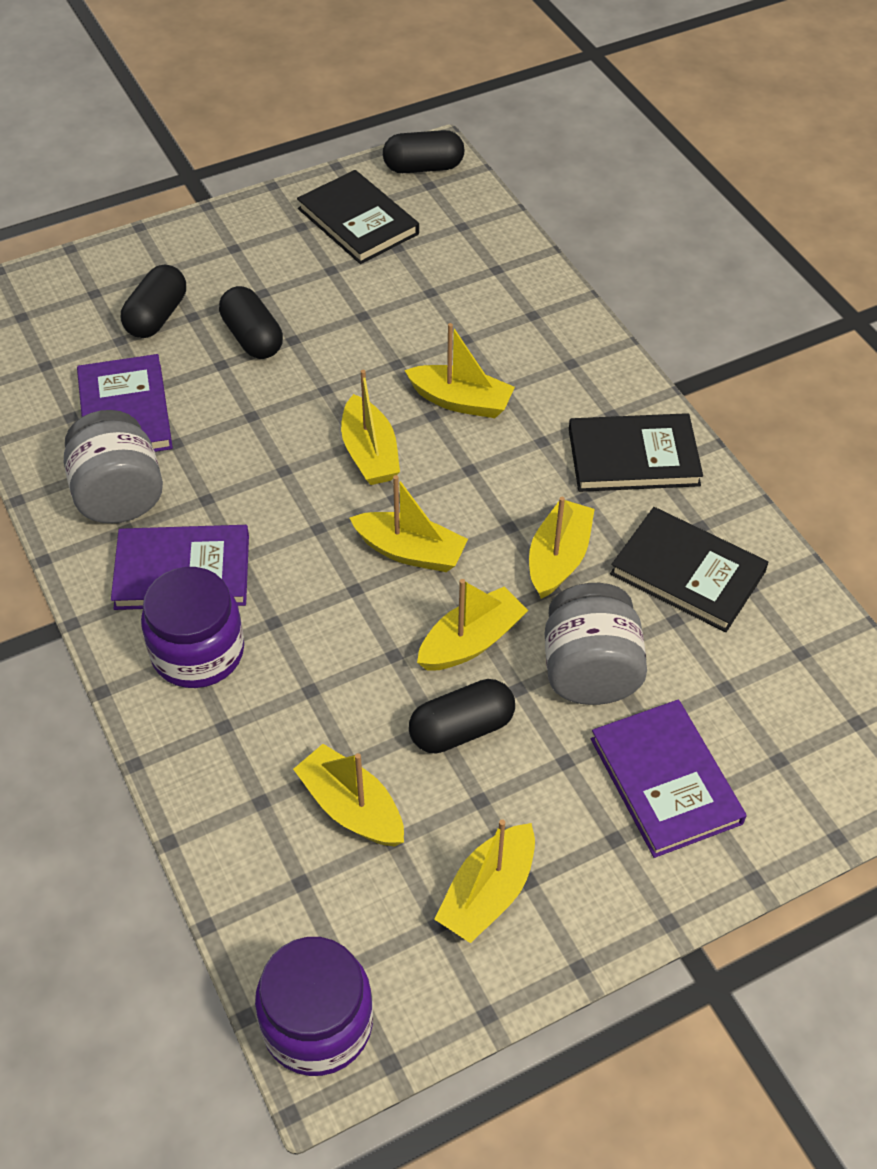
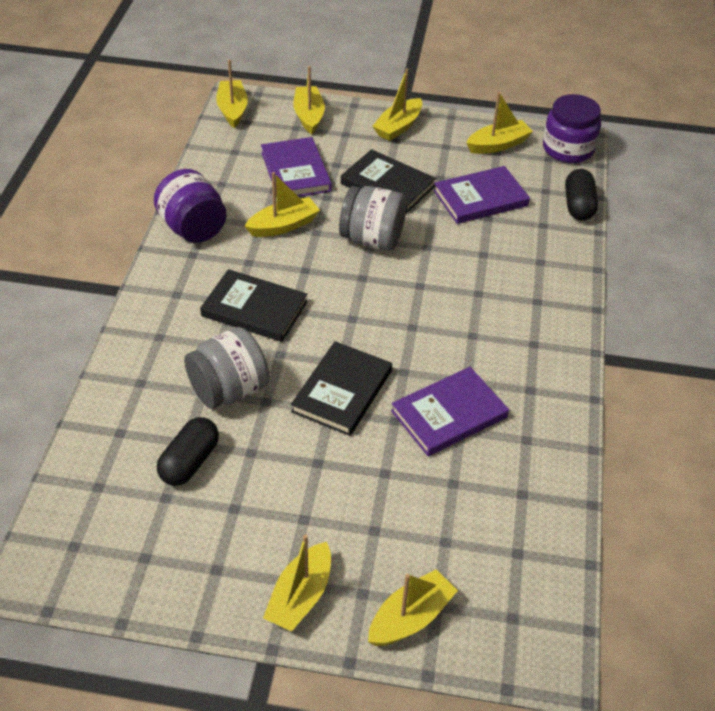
black capsule: [121,264,186,338] [219,286,283,359] [383,130,464,173] [409,679,515,753] = 4 -> [157,417,219,486] [565,169,598,221] = 2

